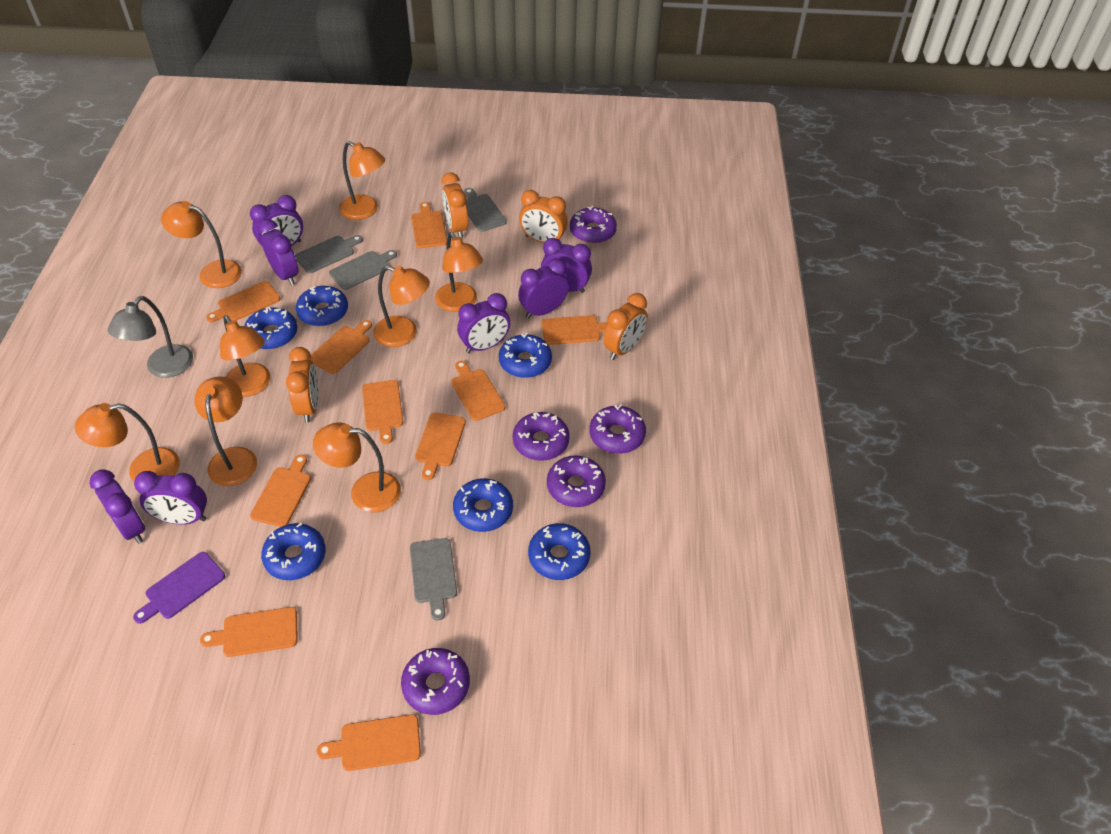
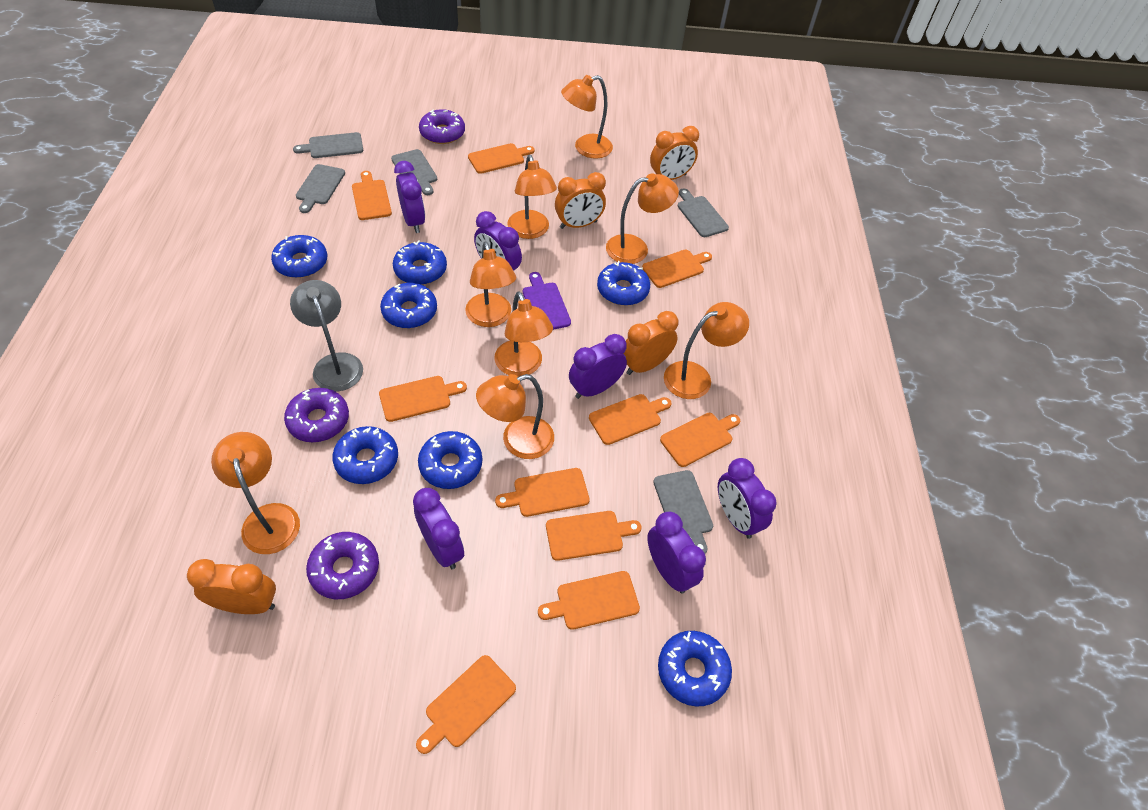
blue donut: [244,307,297,349] [261,523,326,580] [296,286,348,326] [453,478,513,532] [499,333,552,378] [528,523,590,580] = 6 -> [271,235,327,278] [332,426,398,484] [380,283,437,328] [393,240,447,285] [418,431,482,489] [597,261,650,306] [658,631,732,706] = 7
grey cutting board: [295,235,363,273] [329,250,397,290] [410,538,457,621] [464,188,507,232] = 4 -> [293,132,363,158] [296,164,345,213] [391,149,437,195] [653,470,713,554] [678,189,729,237] = 5
purple clock: [90,470,145,544] [134,471,207,525] [250,195,303,246] [259,219,298,285] [457,293,510,353] [518,258,569,319] [541,238,592,293] = 7 -> [394,161,425,233] [413,488,464,569] [474,211,522,271] [569,334,627,399] [647,512,706,593] [718,458,777,539] = 6
purple donut: [401,648,470,715] [513,412,570,461] [547,455,606,507] [570,206,617,244] [590,404,646,454] = 5 -> [284,388,349,442] [306,532,379,599] [419,109,465,144] = 3

